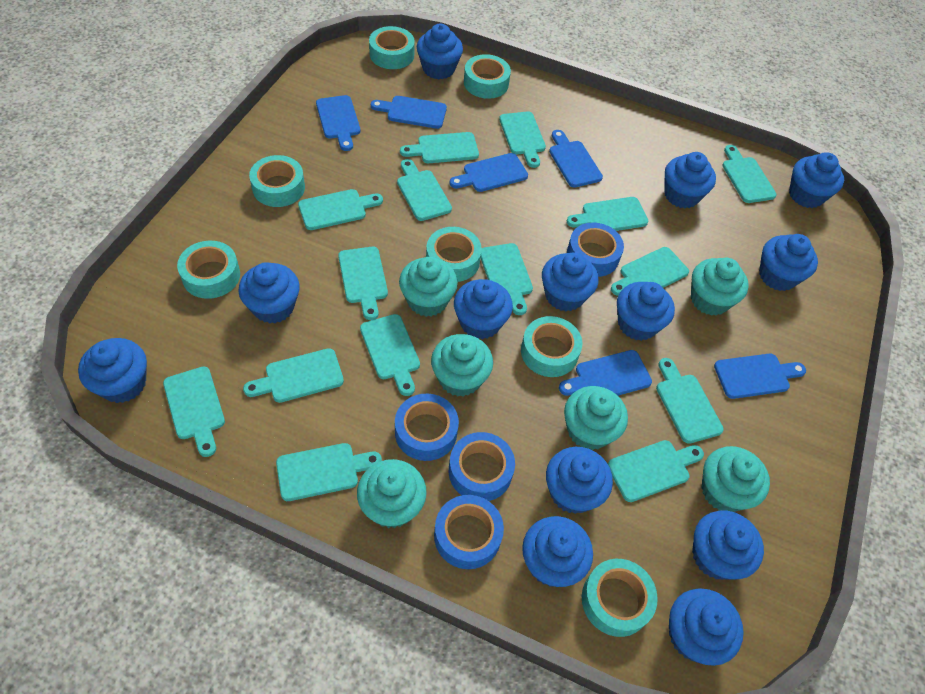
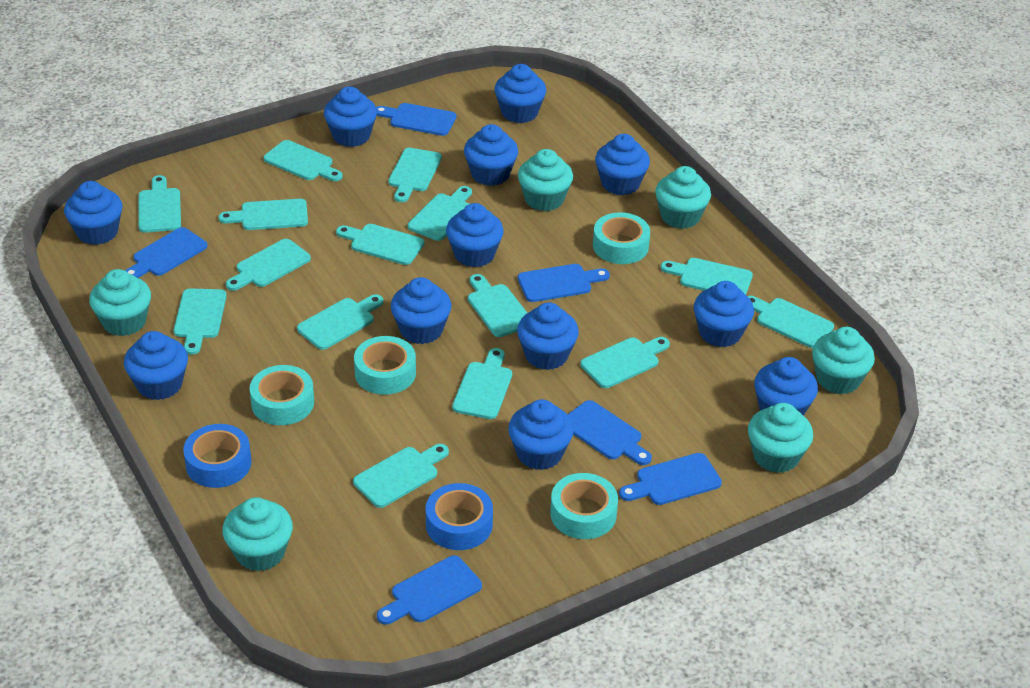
blue cupcake: [78,338,147,403] [238,262,300,324] [417,24,463,79] [454,279,513,339] [522,516,593,587] [542,252,599,311] [546,447,613,514] [617,282,675,341] [664,152,716,208] [669,589,744,666] [692,511,764,580] [759,234,818,291] [789,152,844,208] = 13 -> [64,181,123,245] [124,331,188,400] [324,86,377,147] [391,277,451,344] [446,203,504,267] [464,124,518,186] [495,64,546,123] [508,400,574,470] [517,302,579,370] [595,134,650,195] [694,281,754,347] [754,357,818,416] = 12
blue tape: [395,394,459,461] [434,495,504,569] [449,432,515,501] [567,223,624,277] = 4 -> [183,424,251,488] [426,483,493,550] = 2
turquoise tape: [177,241,240,299] [249,155,305,207] [369,26,415,69] [426,227,482,282] [464,54,511,99] [521,316,582,377] [582,559,658,637] = 7 -> [250,365,314,425] [354,336,416,395] [550,473,618,539] [593,212,650,264] = 4

